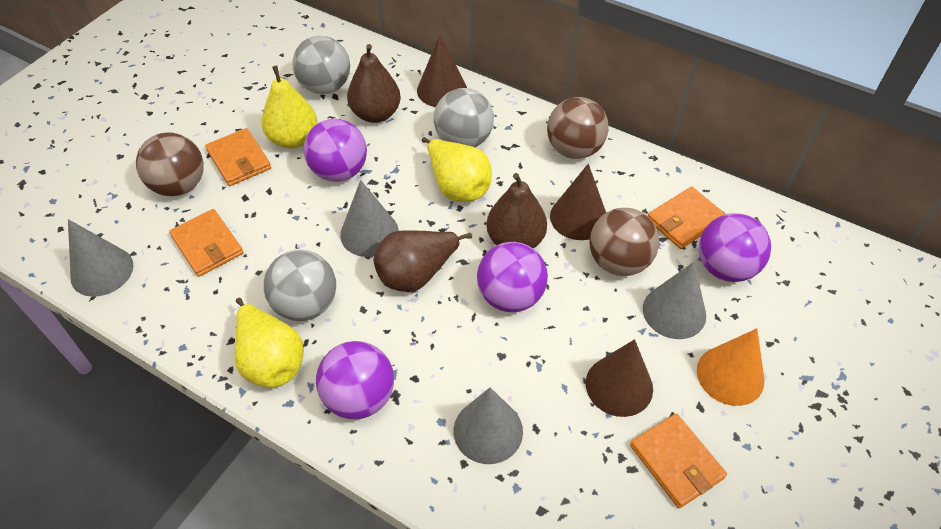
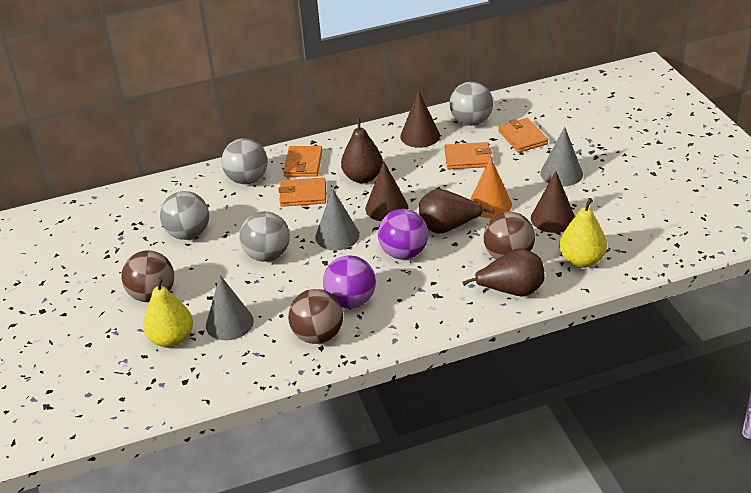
grey ball: [264,250,336,321] [292,36,350,94] [434,88,494,147] = 3 -> [160,191,209,240] [221,138,268,184] [239,211,290,262] [449,82,493,126] = 4
grey cone: [68,219,133,297] [340,180,399,257] [453,387,523,464] [643,262,706,339] = 4 -> [206,275,254,340] [315,188,360,251] [540,127,583,187] = 3
purple ball: [304,119,367,182] [316,341,394,419] [477,242,548,312] [699,213,771,282] = 4 -> [323,255,376,308] [378,209,428,259] = 2
yellow pear: [234,298,304,387] [261,66,317,149] [422,137,492,202] = 3 -> [143,277,193,348] [559,198,607,268] = 2

